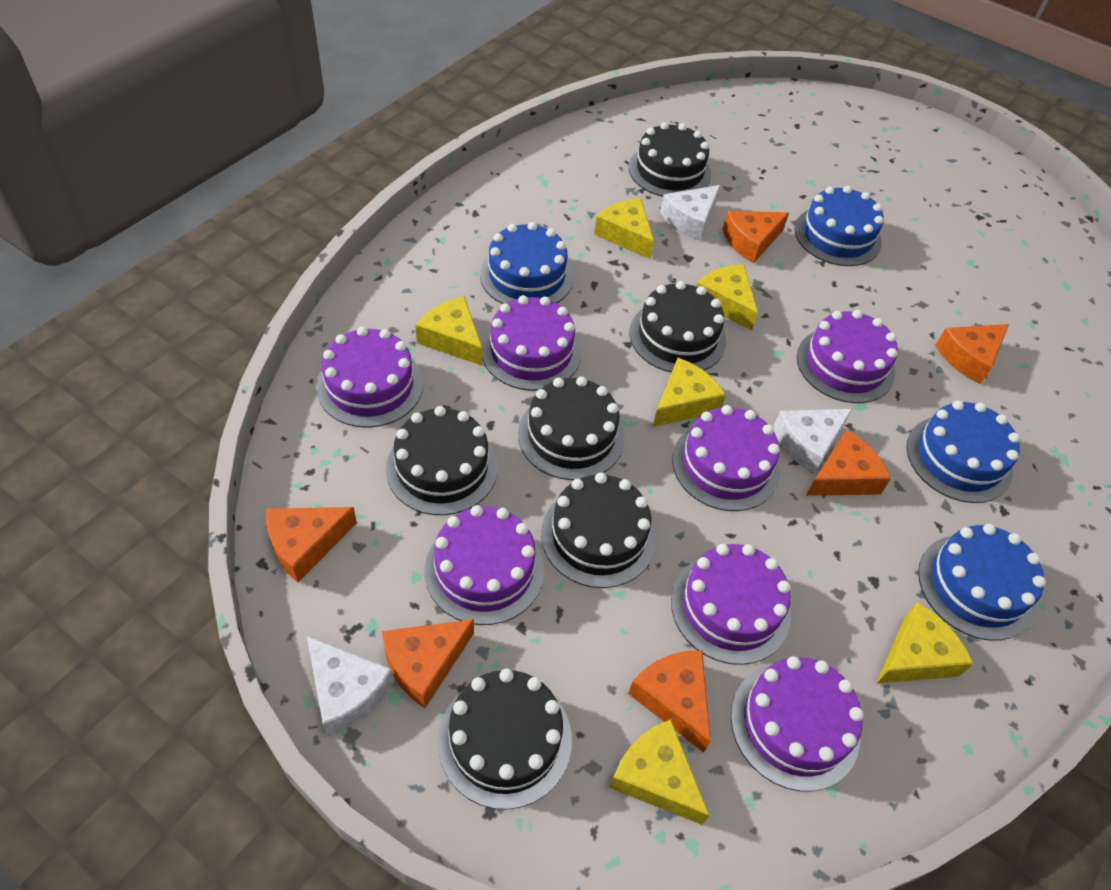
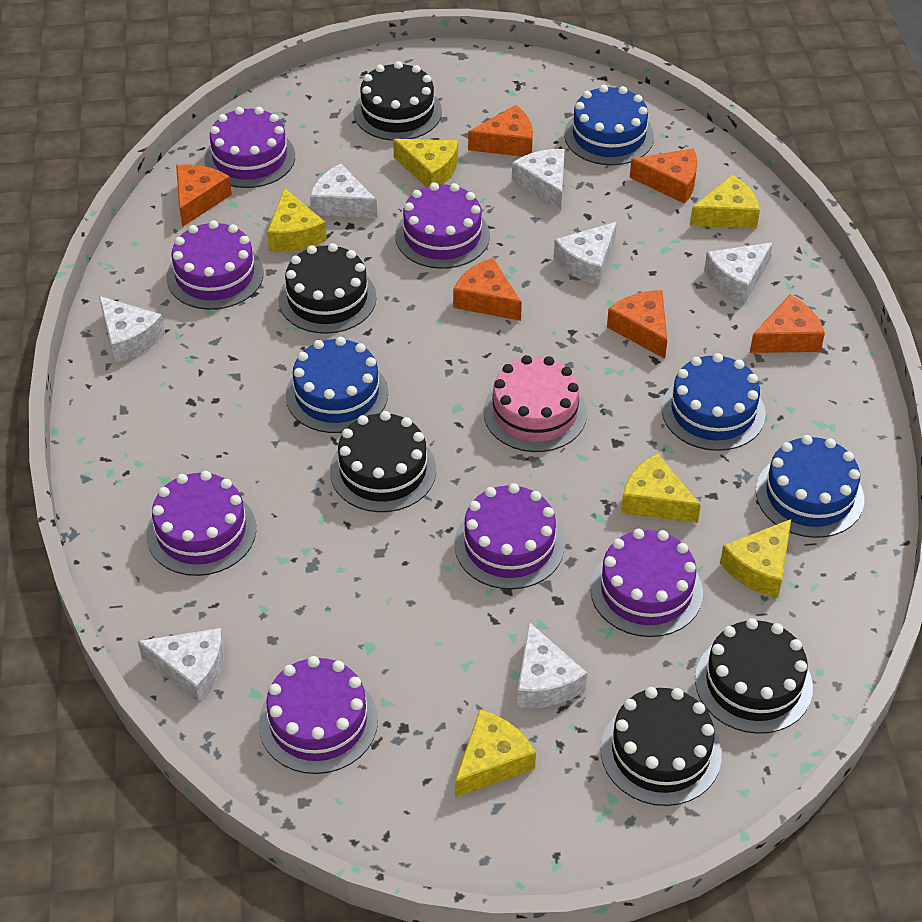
black cake: [386,406,498,515] [438,668,572,810] [518,376,625,480] [541,472,656,588] [629,122,711,197] [630,281,727,373] = 6 -> [279,243,377,334] [330,411,436,512] [354,61,442,141] [601,687,722,806] [695,618,813,734] = 5
pink cake: none = 0 -> [483,355,587,452] = 1
white cheese: [307,636,394,736] [660,185,720,240] [773,409,852,474] = 3 -> [99,296,165,363] [138,628,224,704] [310,164,377,218] [512,149,565,211] [517,622,587,708] [554,222,617,286] [704,243,773,304] = 7

